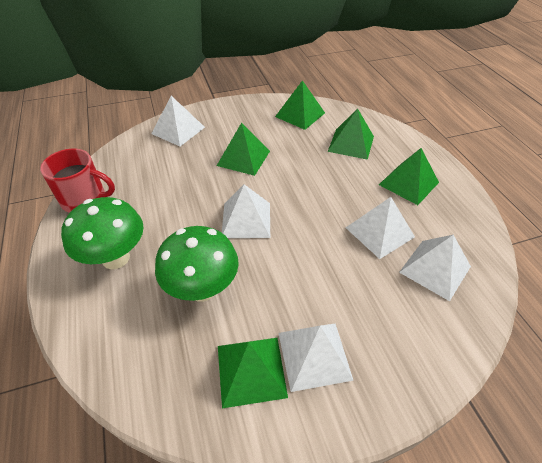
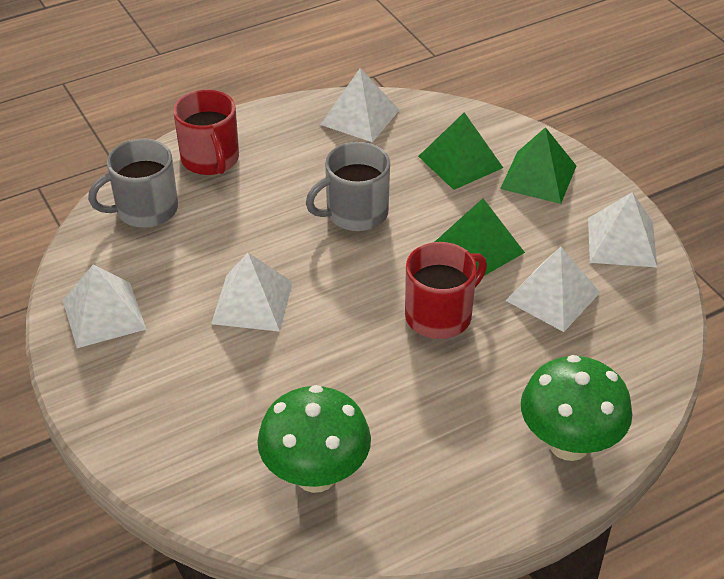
green pyramid: [217,123,270,176] [218,338,288,408] [275,80,325,130] [328,109,374,160] [379,148,439,205] = 5 -> [418,112,503,190] [435,198,525,276] [500,127,576,204] = 3
grey mug: none = 0 -> [88,139,178,228] [306,142,390,231] = 2
red mug: [40,148,115,213] = 1 -> [173,90,239,175] [405,242,487,339] = 2

